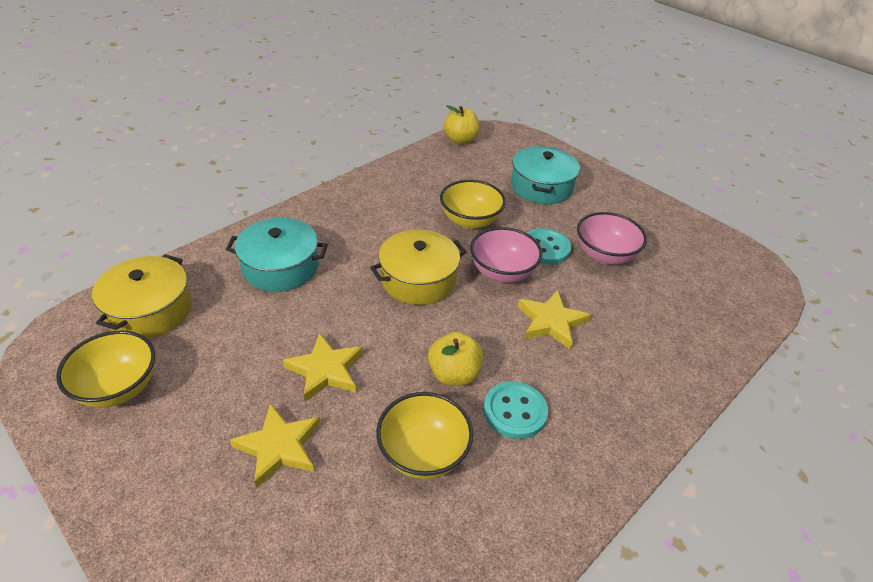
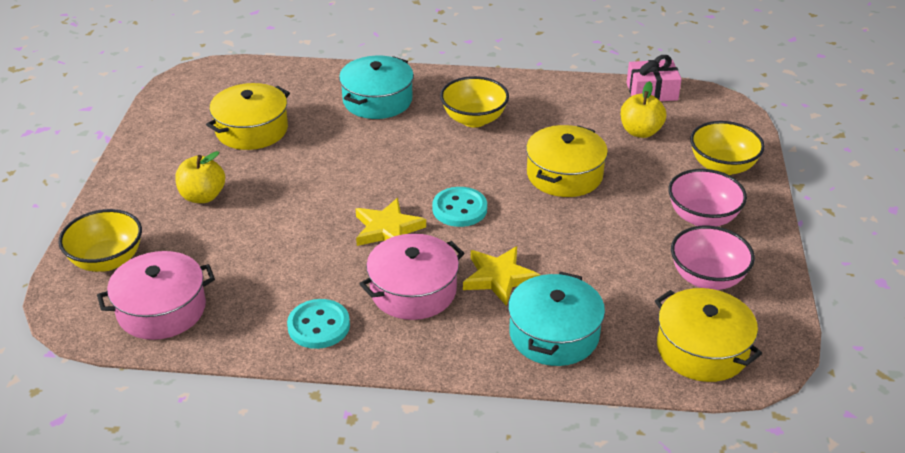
pink gift: none = 0 -> [627,55,682,101] = 1
pink pot: none = 0 -> [97,251,215,340] [360,234,464,320] = 2
yellow pot: [92,254,192,339] [370,230,467,305] = 2 -> [206,83,290,150] [526,125,608,197] [655,288,762,382] = 3
yellow star: [230,403,320,488] [283,333,363,402] [518,290,591,349] = 3 -> [356,198,426,246] [463,246,540,306] = 2

